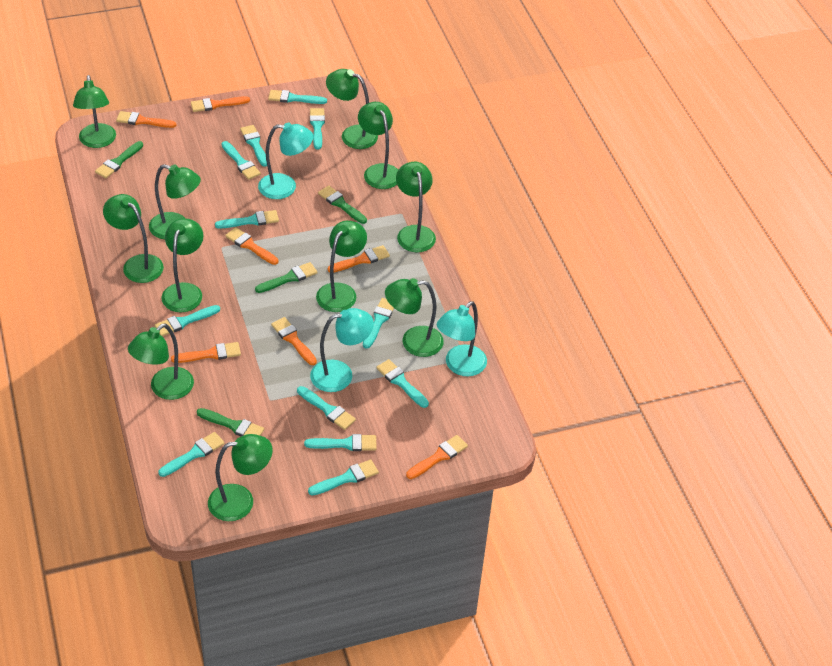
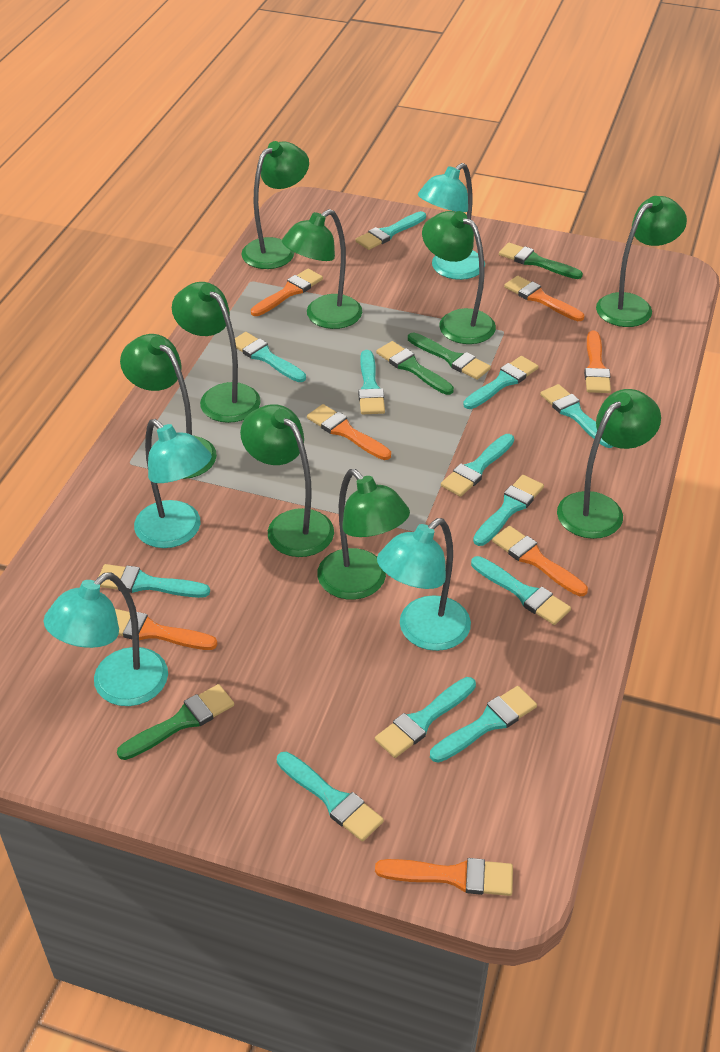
green lamp: [73,75,116,148] [103,194,164,283] [128,324,194,400] [149,164,201,239] [161,218,203,312] [208,434,273,521] [316,221,367,312] [326,69,378,149] [358,102,398,189] [385,278,444,357] [396,162,436,252] = 11 -> [120,334,217,479] [172,282,261,423] [240,404,334,557] [241,141,309,269] [282,209,362,329] [317,469,410,600] [422,211,496,344] [557,389,661,539] [596,196,687,327] = 9
turquoise lamp: [258,123,313,199] [310,308,374,392] [437,301,487,376] = 3 -> [44,572,168,706] [134,419,212,548] [377,518,471,651] [418,163,485,280] = 4

